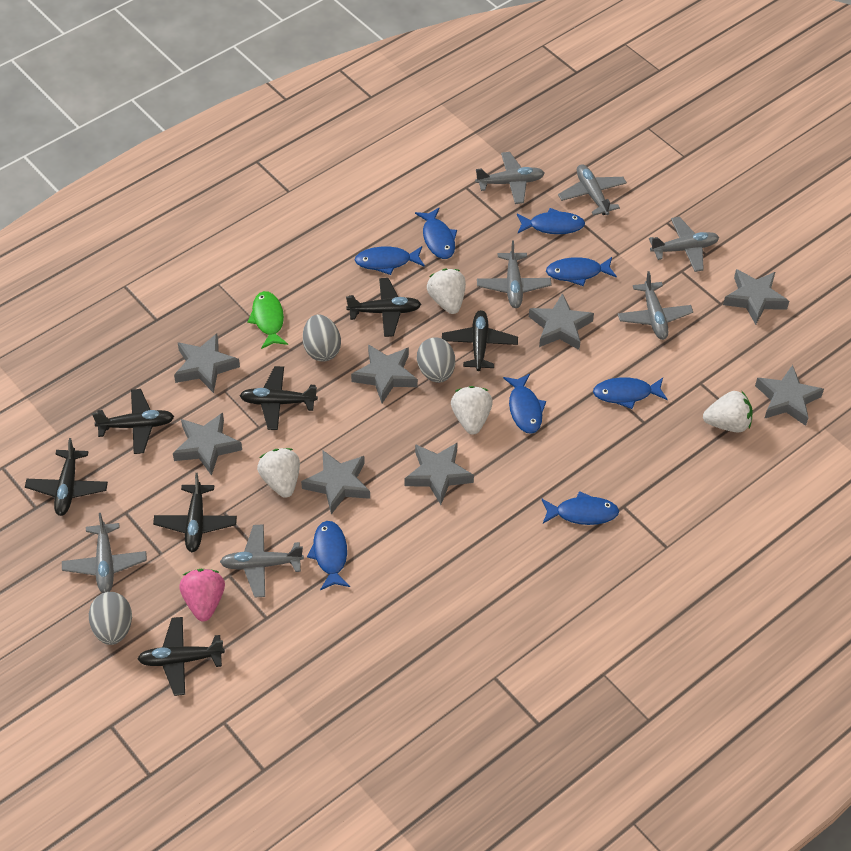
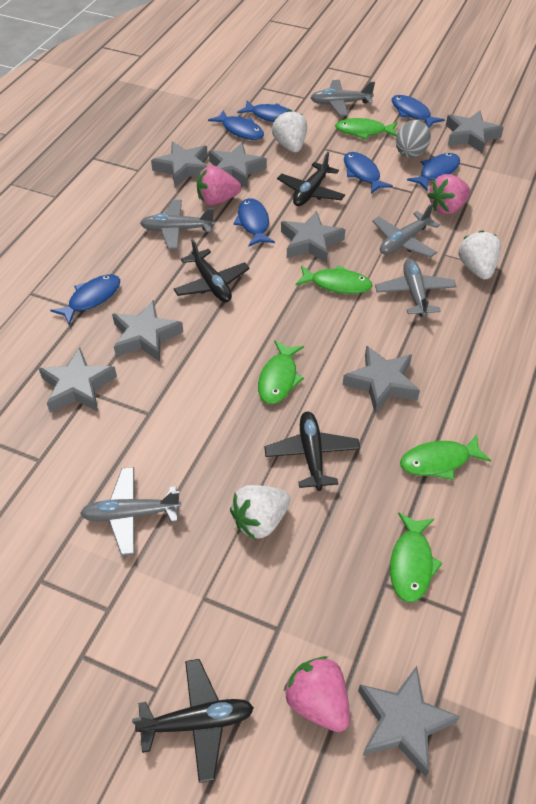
black plane: [25,438,108,516] [92,389,174,454] [138,617,225,696] [153,473,237,552] [240,366,318,430] [346,278,421,337] [442,310,518,371] = 7 -> [132,659,254,783] [174,239,250,302] [264,412,360,491] [277,152,345,206] = 4
blue fish: [307,521,350,590] [355,246,425,275] [415,208,457,259] [503,374,546,434] [517,208,585,234] [541,491,619,525] [546,257,617,286] [593,377,668,409] = 8 -> [50,274,120,325] [208,110,264,140] [233,198,275,247] [237,101,294,122] [344,152,393,194] [392,95,445,128] [407,153,460,190] = 7
green fish: [247,291,288,349] = 1 -> [258,340,304,404] [295,265,372,294] [335,118,397,140] [390,512,443,603] [400,435,491,480] = 5
grey egg: [89,592,132,645] [303,314,341,362] [417,338,455,383] = 3 -> [396,120,431,158] = 1
grey plane: [62,513,147,593] [220,524,304,597] [475,152,544,204] [477,241,552,308] [558,164,627,215] [618,271,693,340] [649,217,719,272] = 7 -> [80,467,181,556] [140,200,215,249] [310,80,375,116] [372,204,440,257] [375,259,457,317] = 5
pink strawberry: [179,569,225,621] = 1 -> [197,165,242,206] [283,656,350,732] [427,174,470,214] = 3
white strawberry: [257,448,300,498] [427,269,466,314] [451,386,493,435] [703,391,753,432] = 4 -> [230,485,290,539] [272,110,307,152] [458,230,501,280] = 3

